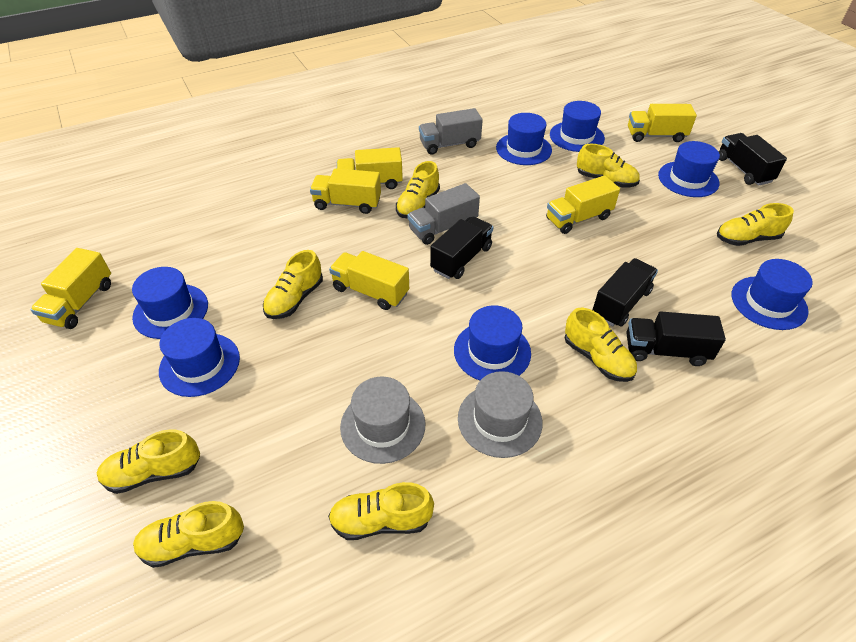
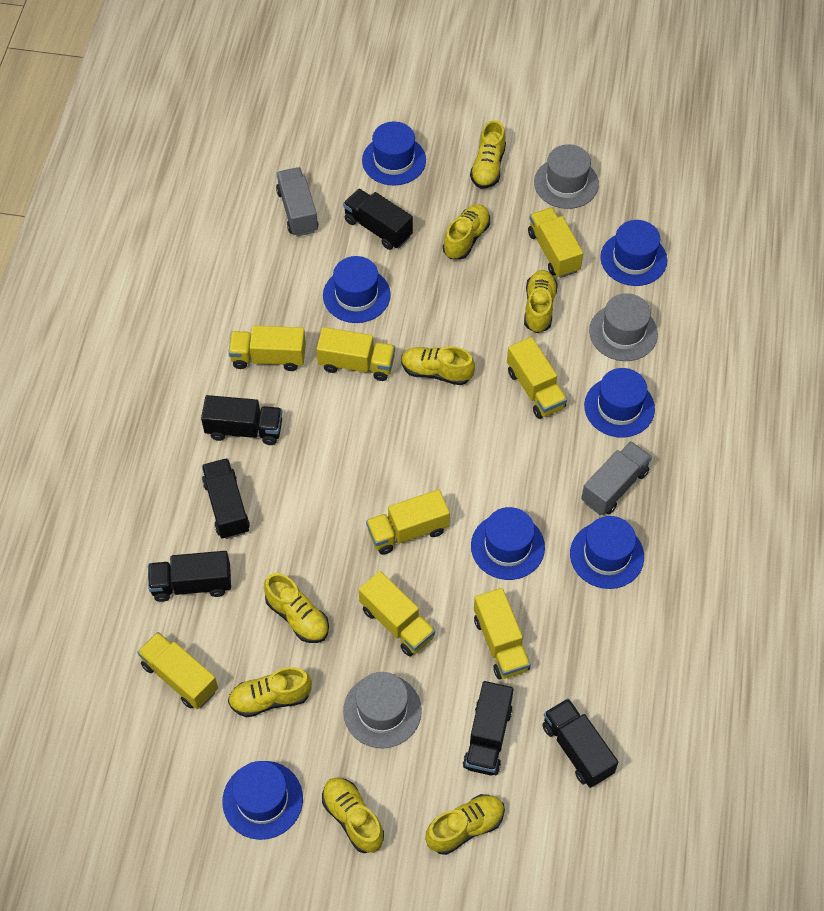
black truck: [430,217,493,279] [593,258,658,327] [626,311,726,366] [718,133,787,186] = 4 -> [148,551,231,602] [201,395,282,445] [202,458,250,539] [343,189,413,250] [463,681,514,775] [542,698,618,788] = 6
grey hat: [340,377,426,464] [458,371,543,458] = 2 -> [343,672,422,748] [534,144,599,209] [589,293,658,361] = 3
yellow truck: [30,248,111,329] [310,168,381,214] [329,251,409,310] [337,147,403,189] [546,175,620,234] [628,104,697,142] = 6 -> [137,632,218,709] [228,326,306,371] [316,327,395,381] [359,571,435,656] [366,489,450,555] [474,588,530,679] [507,337,567,419] [528,207,583,278] = 8

